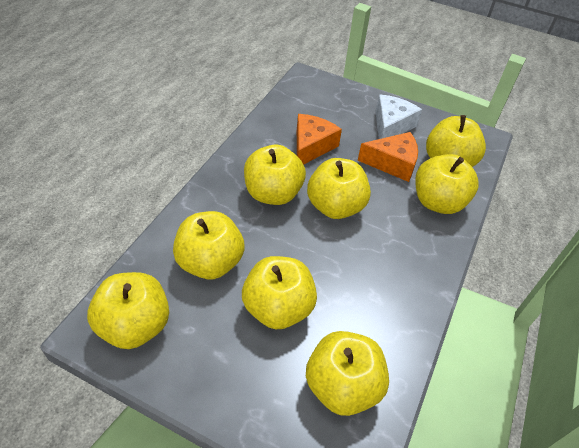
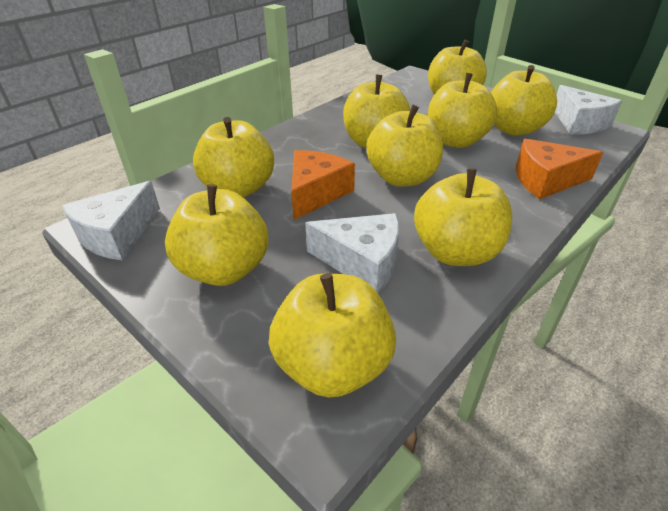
white cheese: [375,95,422,139] = 1 -> [62,181,160,260] [305,213,399,293] [555,85,622,134] = 3
yellow apple: [87,272,169,349] [173,211,245,279] [242,256,317,329] [244,145,306,205] [306,331,389,416] [307,158,371,219] [415,154,479,214] [426,115,486,167] = 8 -> [165,184,269,286] [193,117,274,197] [269,273,396,398] [343,75,410,148] [367,105,443,187] [414,168,512,266] [428,40,487,95] [428,73,497,148] [491,65,557,136] = 9

